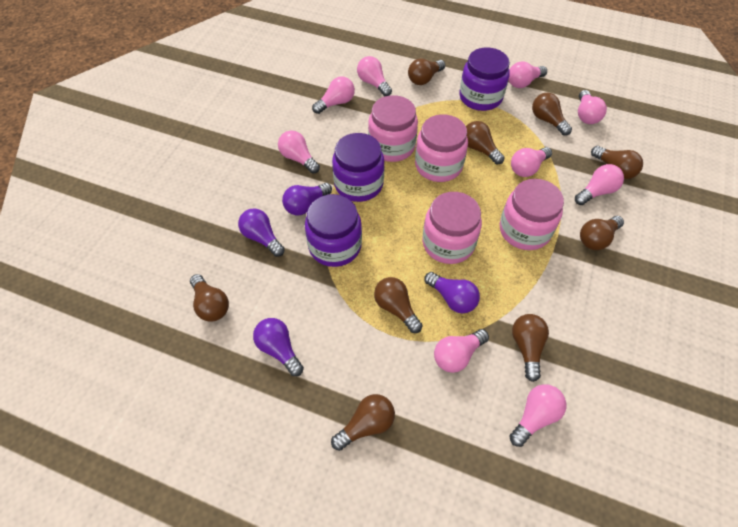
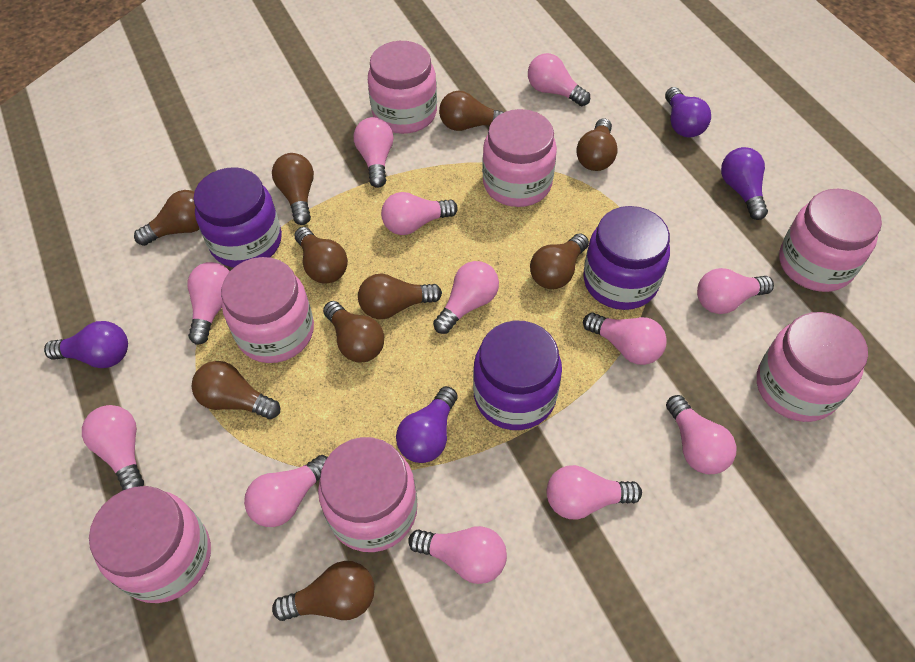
brown light bulb: [190,274,229,322] [331,394,395,451] [374,277,423,333] [408,58,445,85] [466,121,505,165] [512,314,549,382] [532,93,572,136] [580,216,624,250] [591,146,643,179] = 9 -> [134,190,199,246] [192,361,280,419] [272,153,314,225] [272,561,375,621] [294,227,348,283] [323,301,384,362] [358,273,442,319] [439,91,504,131] [530,233,589,289] [576,118,618,171] = 10
pink jar: [368,95,418,162] [415,114,468,182] [422,192,482,264] [500,179,564,250] = 4 -> [89,486,211,603] [221,257,314,363] [318,437,418,552] [368,41,437,134] [482,109,557,207] [757,312,868,422] [779,189,882,292] = 7
pink light bulb: [278,130,320,174] [312,77,355,114] [357,56,392,96] [434,329,489,373] [508,61,547,88] [509,384,567,447] [511,147,552,177] [575,164,624,205] [578,90,607,124] = 9 -> [82,405,144,490] [188,262,230,345] [244,455,328,527] [354,117,394,188] [381,192,458,235] [408,526,507,584] [433,261,499,334] [528,53,590,106] [546,465,642,519] [583,313,667,365] [666,395,736,474] [697,268,774,314] = 12

